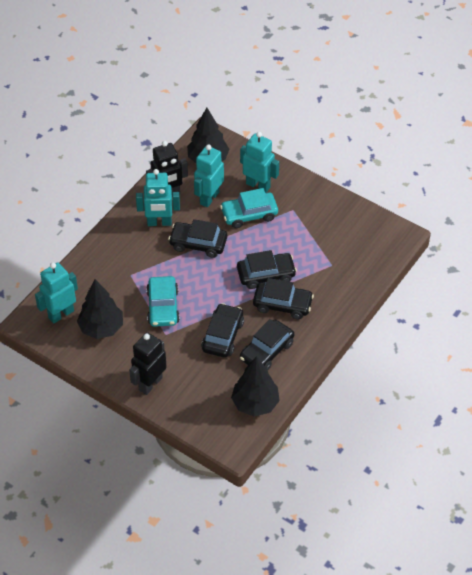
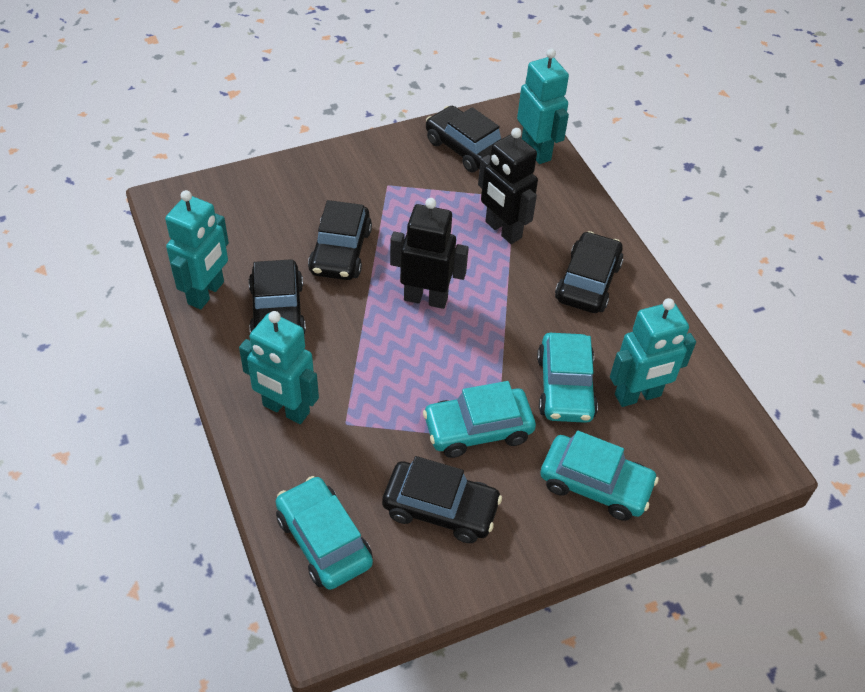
black tree: [77,279,123,339] [187,108,229,163] [231,356,280,417] = 3 -> none = 0
turquoise car: [146,276,180,327] [220,188,278,228] = 2 -> [276,476,373,590] [423,381,536,458] [537,333,598,423] [540,431,659,521] = 4

